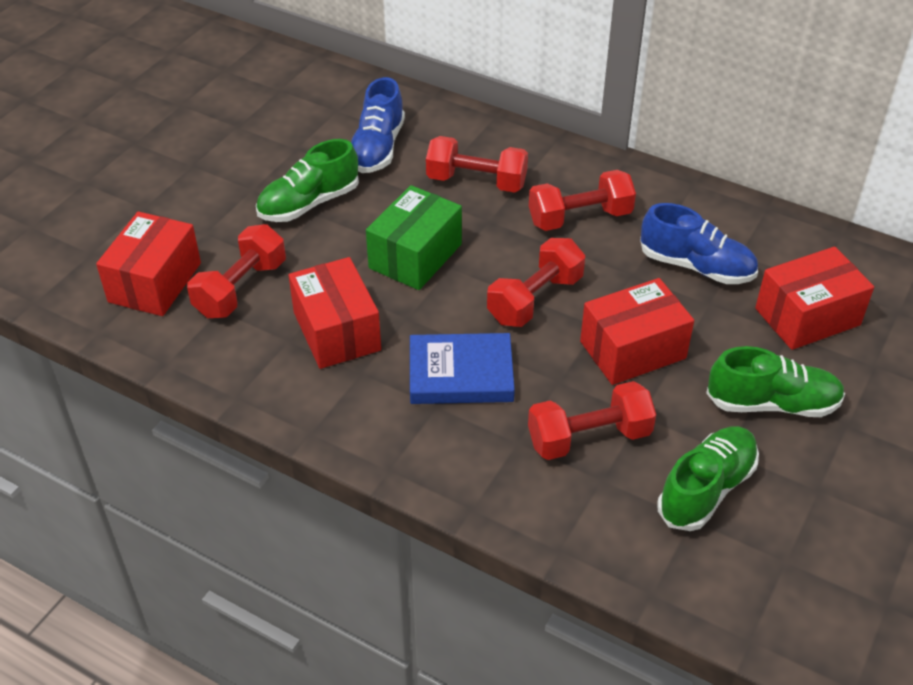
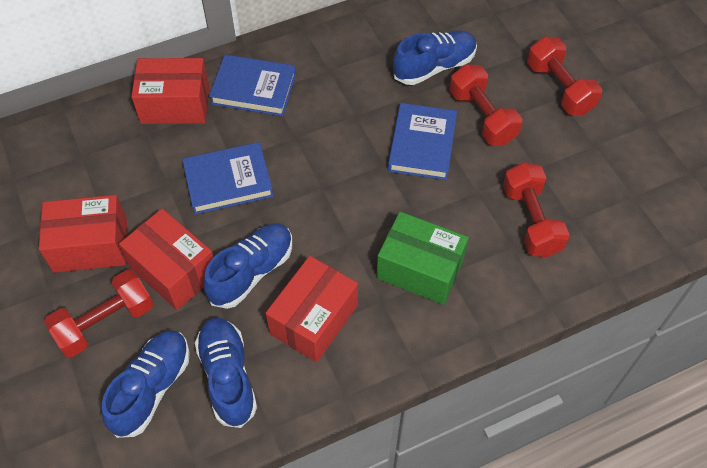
blue book: [410,333,515,404] = 1 -> [182,142,274,215] [209,55,296,116] [388,103,457,180] = 3
blue shoe: [351,77,405,173] [640,203,758,284] = 2 -> [102,330,190,438] [195,317,257,428] [203,224,292,309] [393,31,477,85] = 4
green shoe: [256,139,359,222] [657,426,759,531] [706,346,845,417] = 3 -> none = 0
red dumbbell: [187,224,286,318] [426,136,528,193] [487,238,585,327] [528,381,656,460] [529,170,636,231] = 5 -> [44,270,153,357] [450,64,522,145] [503,162,570,257] [527,36,602,115] = 4

